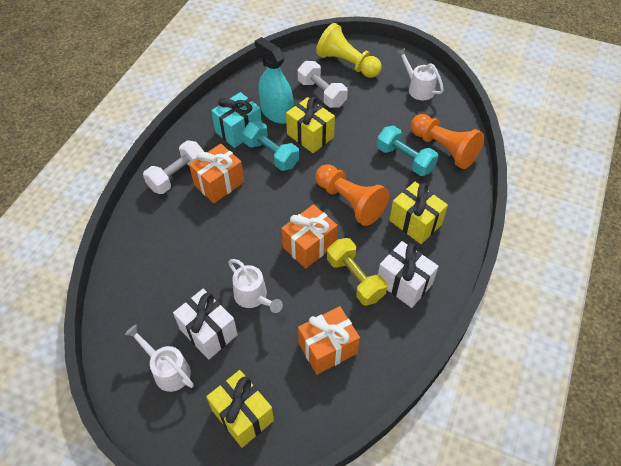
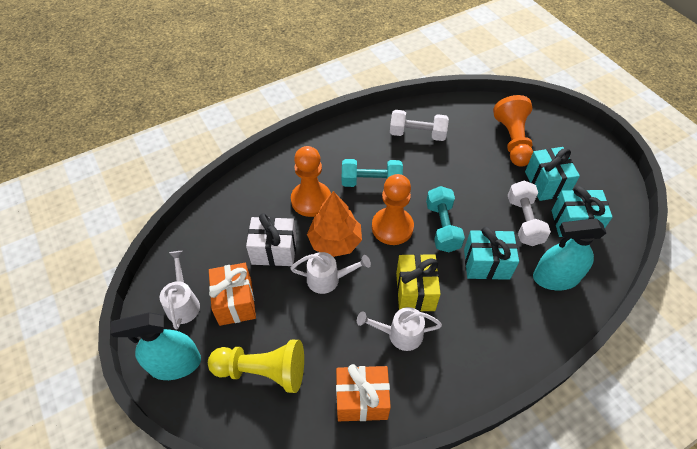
orange gift: [189,144,244,203] [281,204,338,269] [298,306,360,375] = 3 -> [209,263,256,326] [336,364,391,421] = 2
orange pawn: [315,164,389,226] [410,114,484,169] = 2 -> [291,146,331,217] [372,174,414,245] [493,95,533,166] = 3
orange tree: none = 0 -> [307,191,362,257] = 1
turquoise gift: [211,92,262,148] = 1 -> [464,227,519,280] [525,147,580,201] [552,186,613,237] = 3
turquoise spray bottle: [255,37,293,124] = 1 -> [110,312,201,380] [533,218,606,290] = 2
white gift: [173,289,238,359] [378,241,439,308] = 2 -> [246,213,297,266] = 1
yellow dumbbell: [327,238,387,306] = 1 -> none = 0
yellow gift: [206,370,274,448] [286,97,335,153] [389,182,448,244] = 3 -> [396,254,441,311] = 1

